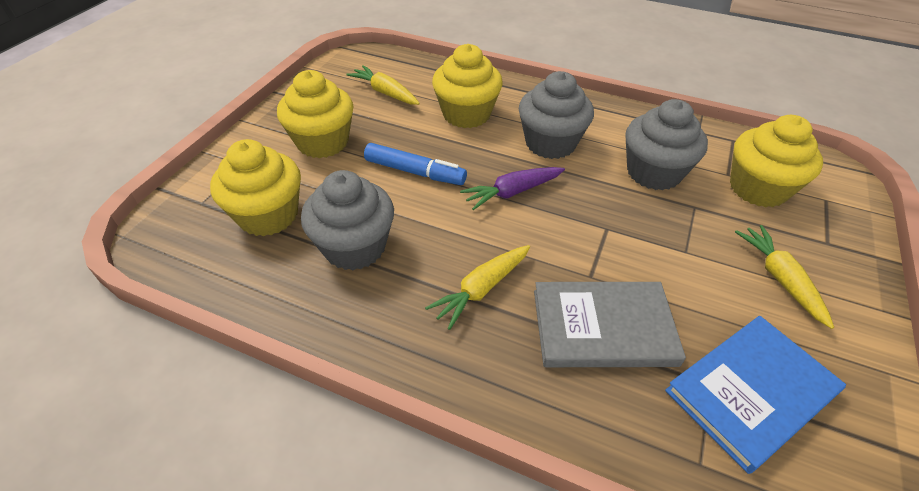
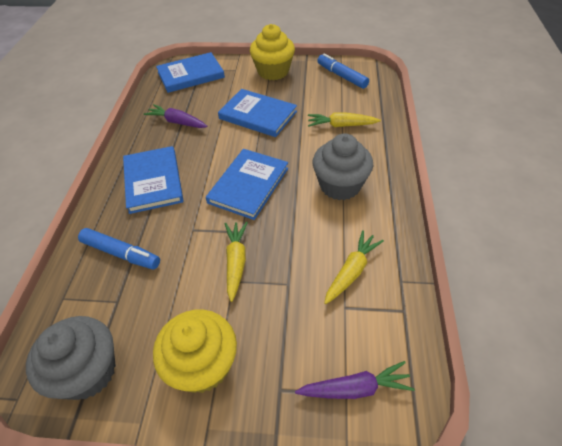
blue book: [665,316,846,474] = 1 -> [123,146,184,214] [156,52,225,93] [206,149,288,220] [218,89,297,137] = 4
blue marker: [364,143,467,185] = 1 -> [78,228,160,269] [317,54,369,89] = 2
grey book: [534,282,686,367] = 1 -> none = 0
grey cupcake: [301,170,394,270] [519,71,594,159] [625,99,708,191] = 3 -> [26,316,116,400] [313,133,373,200] = 2
purple carrot: [460,167,565,210] = 1 -> [144,104,208,128] [295,361,415,399] = 2
yellow cupcake: [210,139,301,236] [277,70,354,158] [432,44,503,128] [730,115,823,207] = 4 -> [153,309,237,393] [250,24,295,80] = 2

